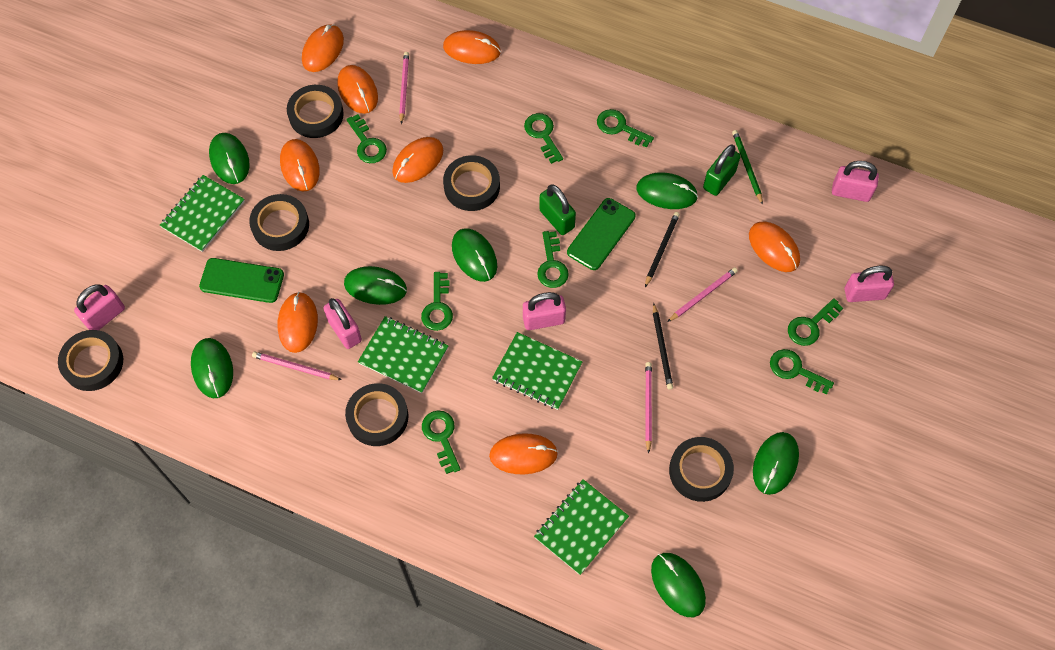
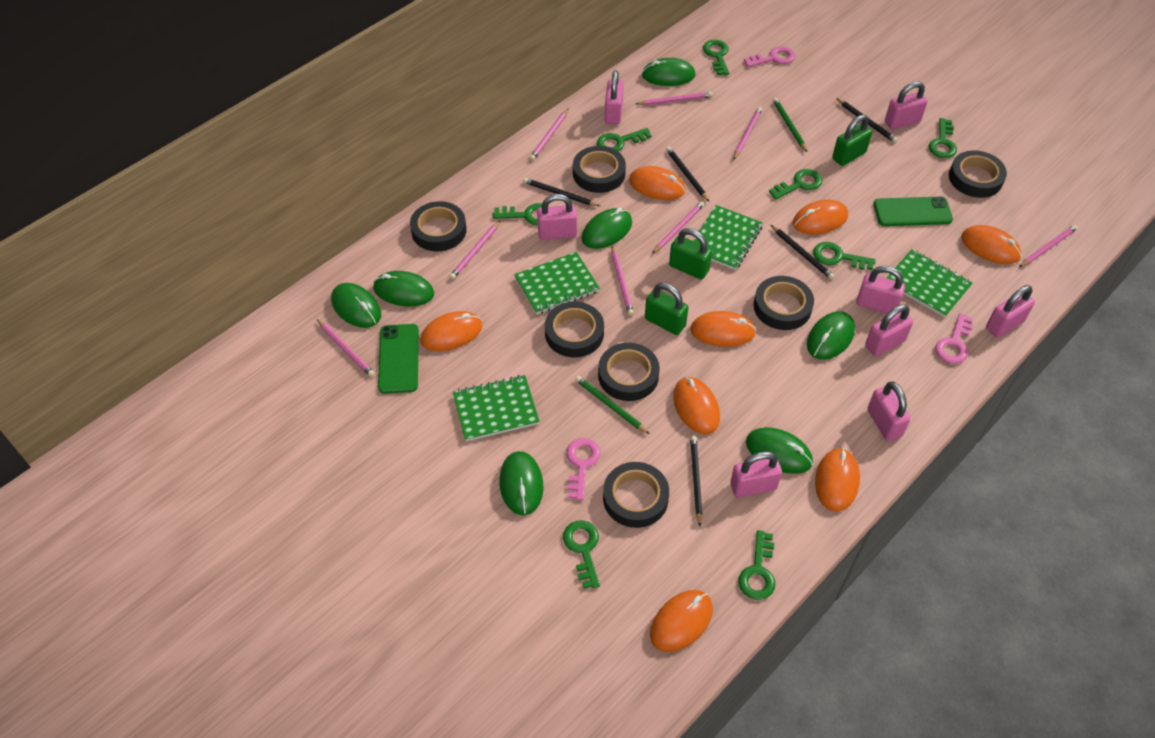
black pencil: [645,212,680,287] [653,303,673,390] = 2 -> [523,178,600,206] [666,147,709,202] [690,435,703,526] [771,225,835,280] [836,98,898,143] = 5
black tape: [58,330,123,391] [249,194,309,251] [287,85,344,138] [345,383,408,446] [443,155,500,211] [669,437,734,502] = 6 -> [410,201,467,251] [545,302,604,357] [573,146,626,193] [598,343,660,401] [603,462,669,528] [754,276,814,330] [949,150,1007,198] = 7
green padlock: [539,184,576,235] [703,145,740,196] = 2 -> [645,283,689,335] [669,228,712,280] [832,115,872,166] = 3
green pencil: [732,130,763,205] = 1 -> [575,376,650,434] [773,98,807,152] = 2
pink key: none = 0 -> [566,438,600,501] [744,46,795,67] [935,313,973,364] = 3
pink padlock: [74,284,125,330] [323,298,362,349] [523,292,566,330] [832,161,879,202] [845,266,894,302] = 5 -> [537,194,577,240] [605,70,624,124] [730,451,782,497] [856,266,905,313] [865,304,913,356] [867,382,911,441] [885,82,928,130] [986,285,1035,338] = 8
pink pencil: [252,351,342,380] [399,52,409,124] [645,362,652,454] [667,267,738,322] = 4 -> [317,319,375,377] [449,220,501,279] [530,108,569,161] [612,246,634,315] [636,92,713,105] [652,201,704,254] [733,107,762,160] [1019,225,1078,267] = 8

